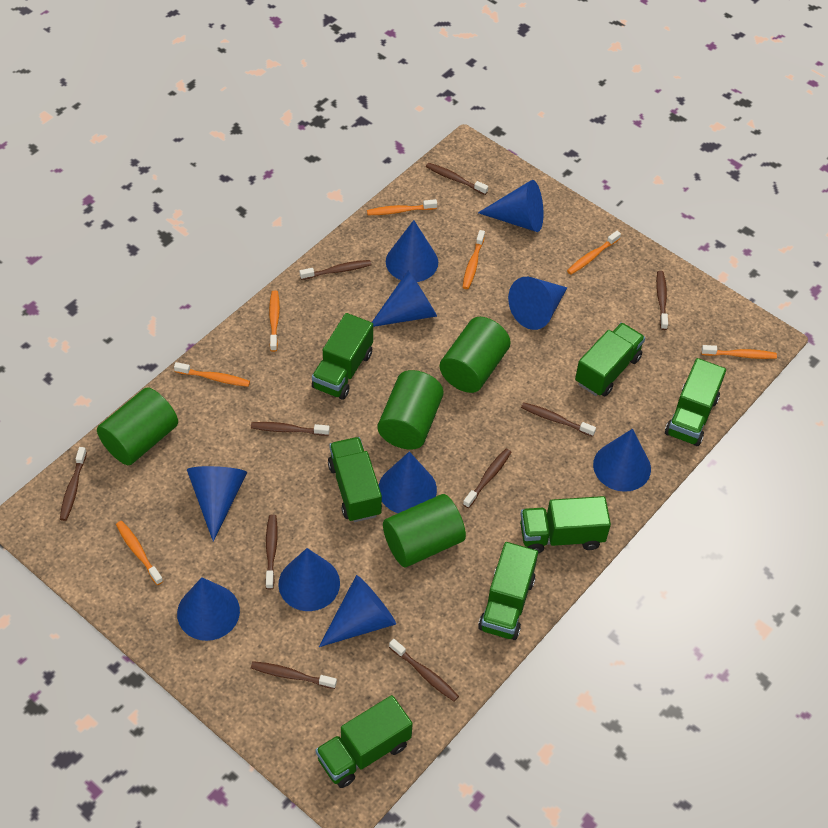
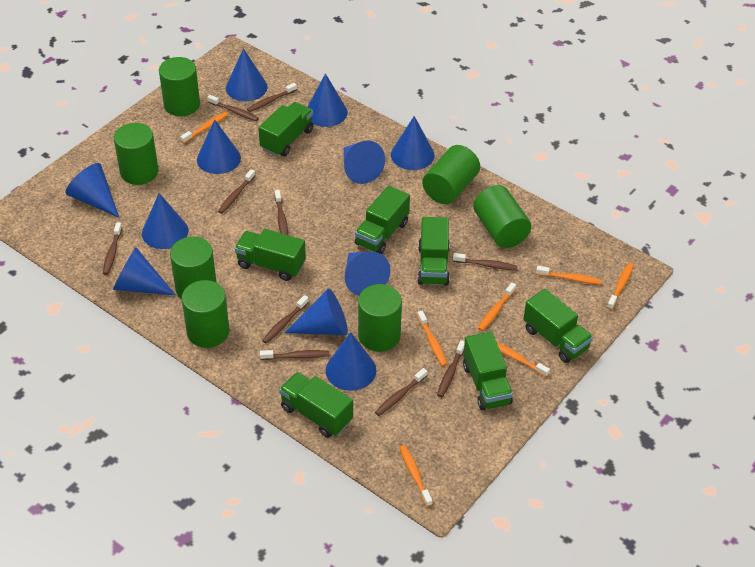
blue cone: [177,577,240,641] [187,466,247,542] [278,548,340,611] [319,575,396,647] [372,270,437,327] [379,451,437,513] [386,220,438,282] [478,180,543,232] [508,277,567,330] [593,429,651,492] = 10 -> [65,163,119,218] [113,247,175,295] [142,193,188,249] [197,120,241,174] [226,48,268,101] [284,289,348,335] [307,73,348,127] [326,332,376,391] [344,141,385,184] [345,251,391,296] [391,116,434,170] = 11
green cylinder: [97,387,178,465] [378,370,444,450] [383,494,466,567] [440,317,510,393] = 4 -> [114,123,158,185] [159,57,200,116] [170,237,217,299] [182,280,229,348] [358,284,402,352] [422,145,480,204] [473,185,531,248] = 7

